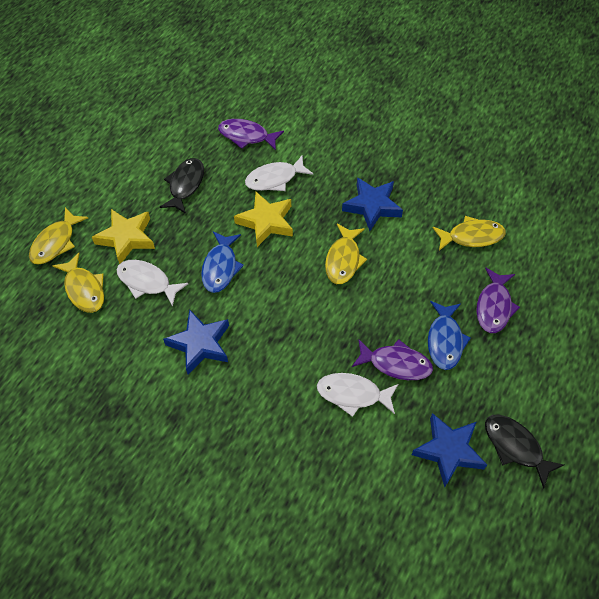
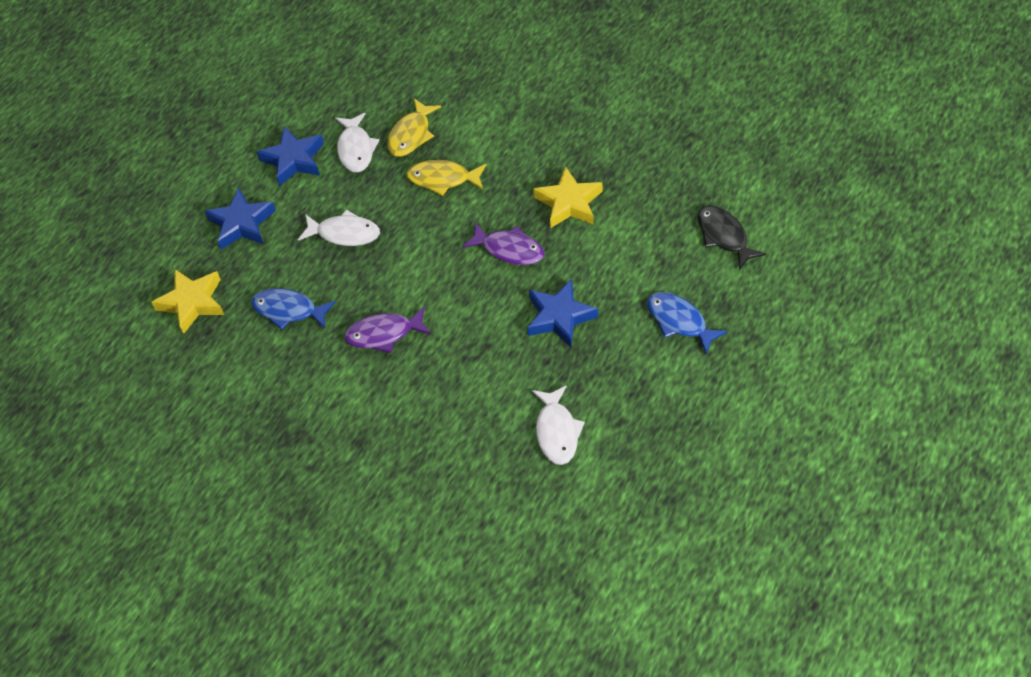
black fish: [160,158,204,214] [485,415,564,489] = 2 -> [697,205,766,270] = 1
purple fish: [218,119,284,150] [352,339,433,380] [476,268,520,333] = 3 -> [344,307,431,353] [462,222,545,265] = 2
yellow fish: [29,207,88,264] [53,253,104,313] [325,224,367,284] [433,216,506,251] = 4 -> [387,98,441,157] [407,160,486,196] = 2

